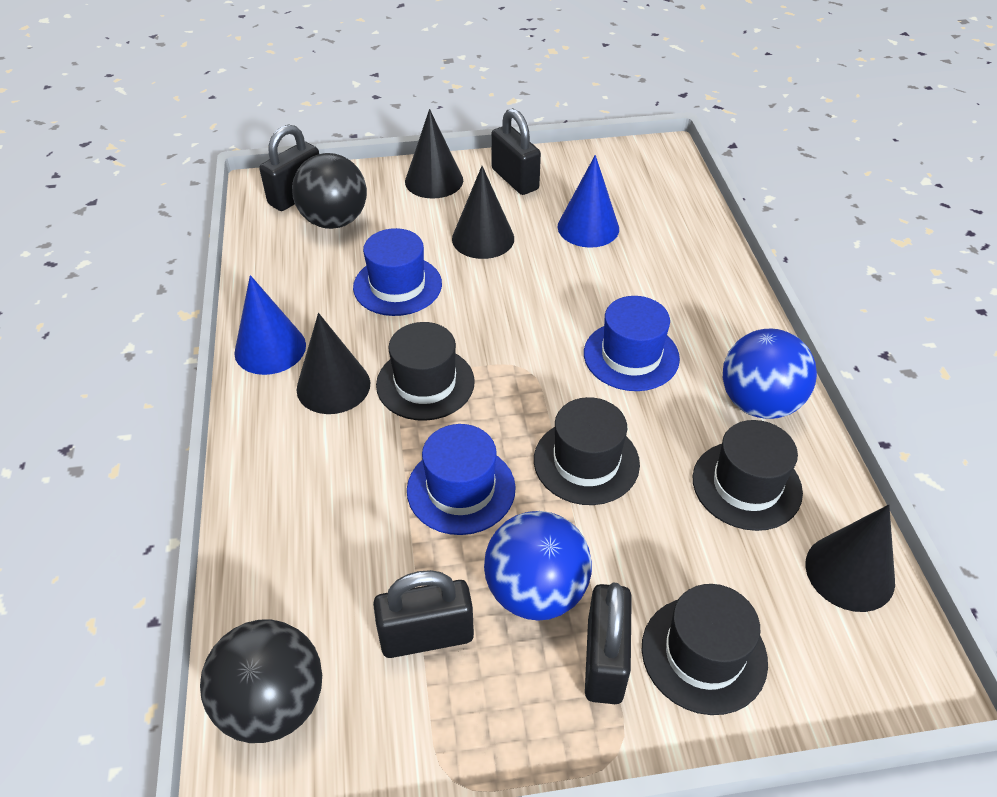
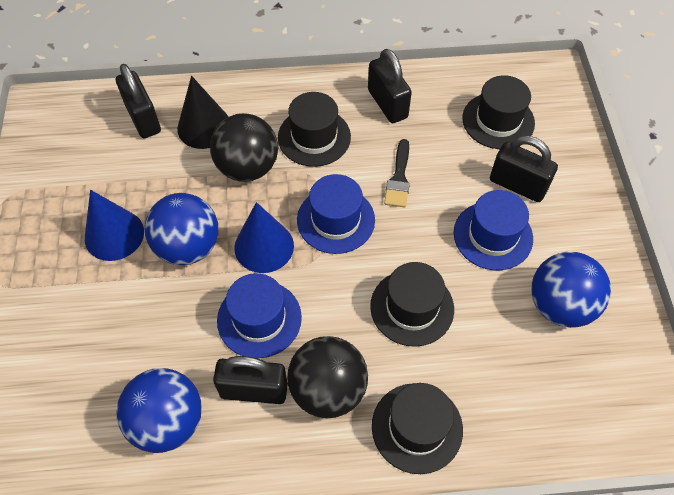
black brush: none = 0 -> [384,139,410,207] = 1
black cone: [297,313,370,414] [405,109,463,199] [452,166,514,259] [805,505,895,612] = 4 -> [177,76,229,149] = 1
blue ball: [484,511,592,621] [723,329,817,419] = 2 -> [117,368,202,453] [145,193,218,265] [531,252,611,328] = 3

